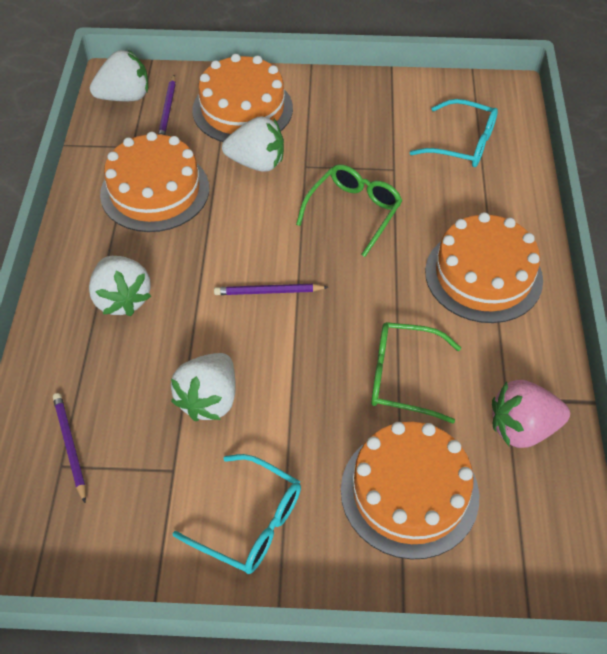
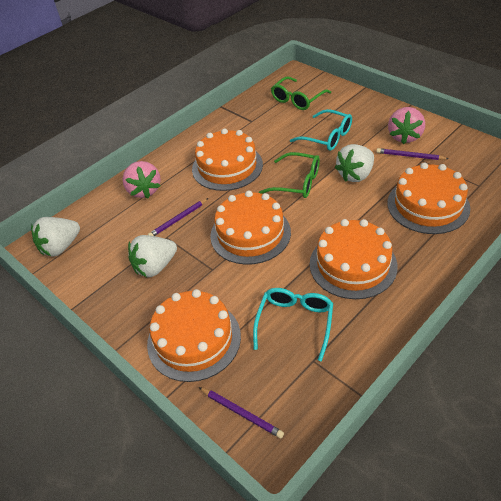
orange cake: [100,132,209,232] [192,54,293,142] [341,422,479,560] [425,212,543,323] = 4 -> [147,289,241,382] [192,128,263,191] [210,190,291,265] [310,219,398,299] [387,163,471,234] = 5
pink strawberry: [492,380,570,448] = 1 -> [122,161,161,198] [388,107,425,144] = 2
white strawberry: [89,256,151,316] [90,50,148,101] [171,353,236,421] [222,116,284,172] = 4 -> [31,217,80,257] [128,235,177,277] [335,144,374,182] = 3

